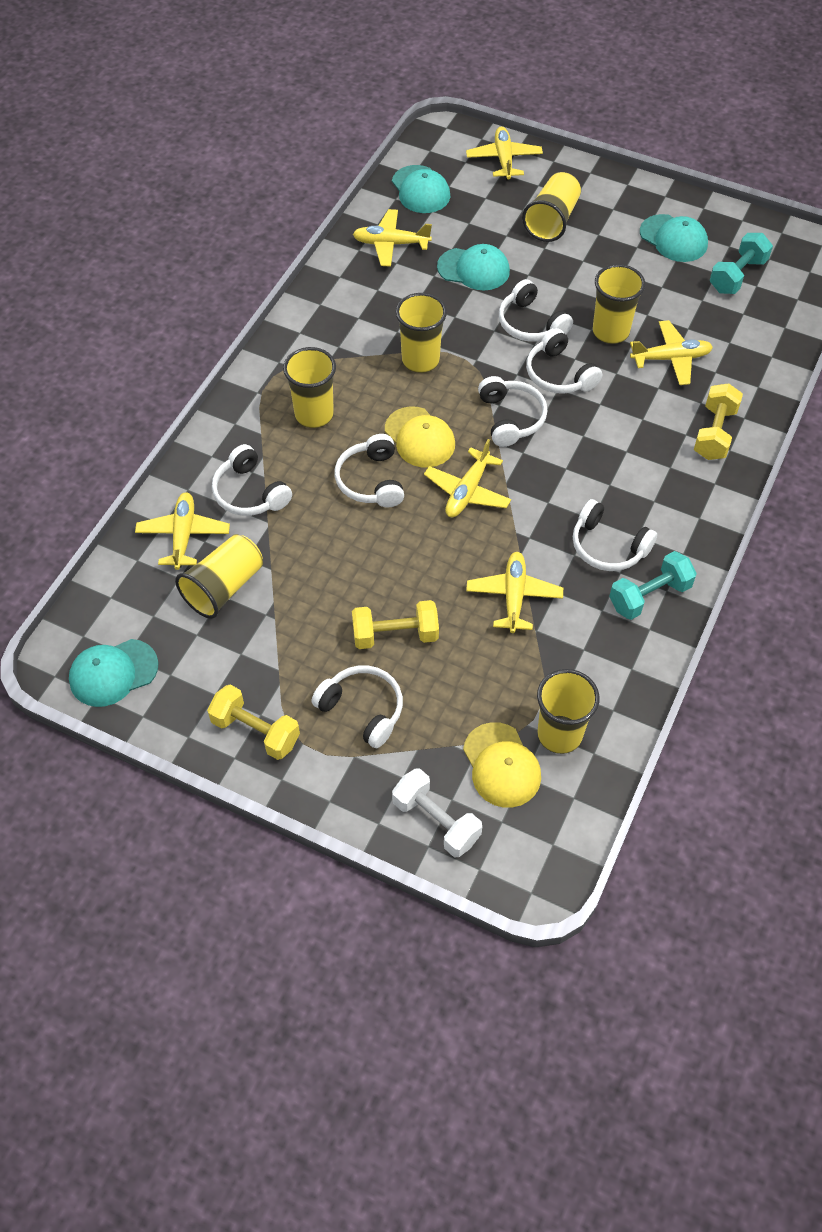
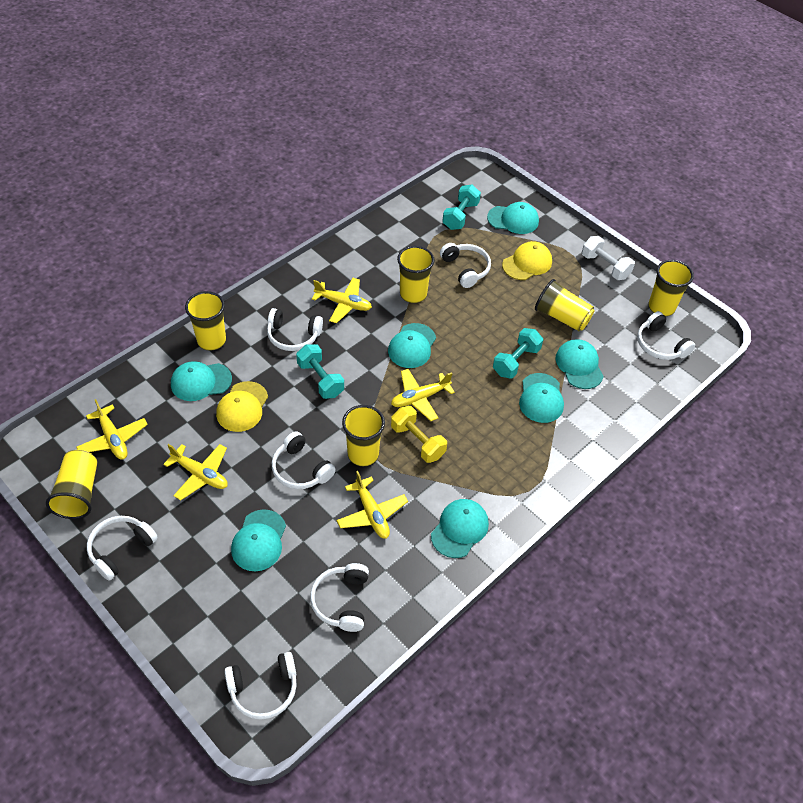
turquoise cap: [69,639,159,707] [392,165,450,213] [437,244,510,290] [640,214,708,262] = 4 -> [171,361,232,401] [231,509,286,571] [388,323,436,368] [431,499,489,558] [487,202,539,234] [519,373,564,423] [555,339,604,389] = 7
turquoise dumbbell: [609,551,697,620] [710,233,773,294] = 2 -> [296,344,344,399] [442,185,481,230] [493,328,543,379] = 3
yellow dumbbell: [207,685,300,760] [352,600,439,649] [694,383,743,460] = 3 -> [391,406,447,463] = 1
yellow plane: [135,492,230,570] [353,209,432,267] [424,439,511,517] [466,126,543,180] [466,552,563,633] [630,320,713,385] = 6 -> [76,399,148,460] [163,444,228,500] [312,278,372,323] [337,471,408,539] [391,369,455,421] = 5

